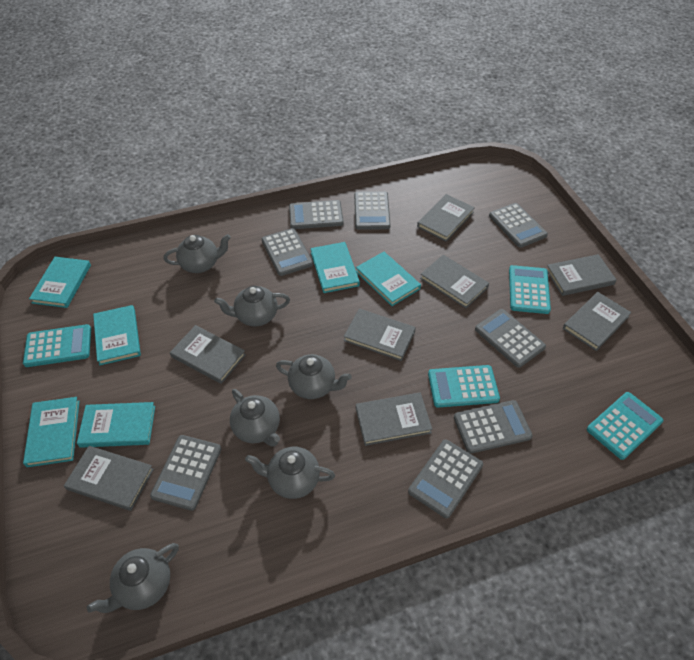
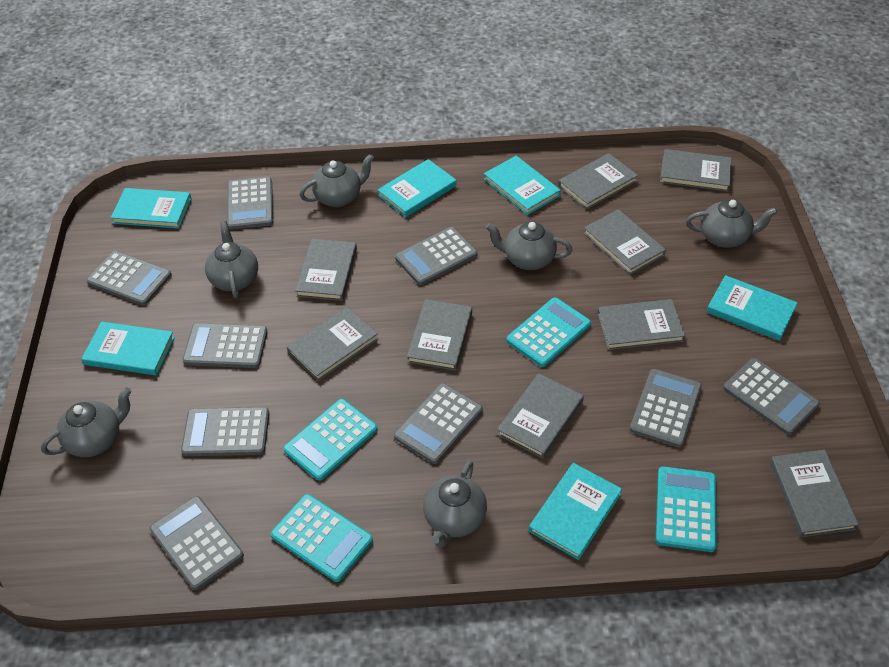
grey book: [64,446,154,511] [170,325,246,384] [344,309,416,361] [356,393,432,446] [417,194,475,241] [420,255,489,308] [547,254,616,296] [563,292,631,351] = 8 -> [287,307,378,381] [295,239,357,301] [407,299,472,371] [497,373,584,459] [558,153,638,210] [583,209,666,275] [597,299,685,350] [660,149,732,192] [770,450,859,538] = 9
grey calculator: [150,435,221,511] [262,228,313,276] [289,200,344,229] [354,191,391,230] [408,439,483,518] [454,400,533,454] [475,309,546,368] [489,203,548,248] = 8 -> [86,251,172,306] [150,496,244,590] [181,407,269,456] [183,323,268,368] [227,177,273,230] [394,383,483,464] [395,227,477,285] [630,369,702,448] [723,358,820,435] = 9

